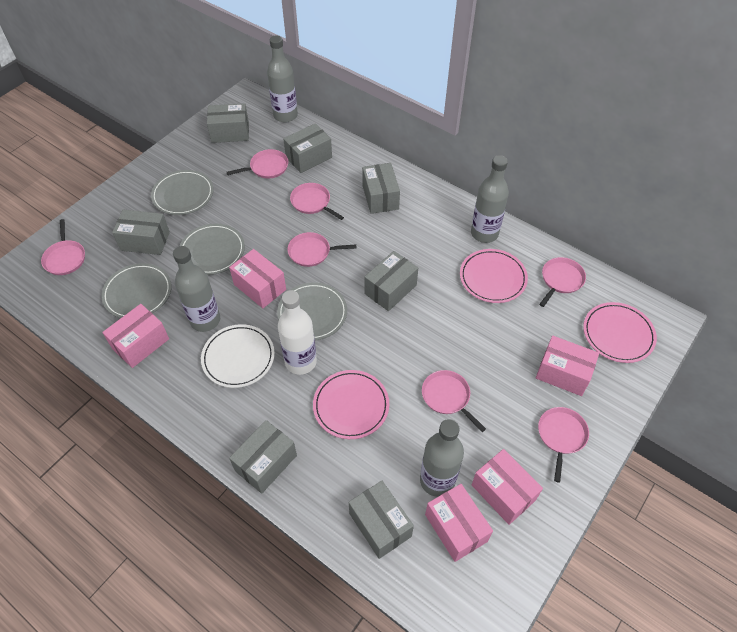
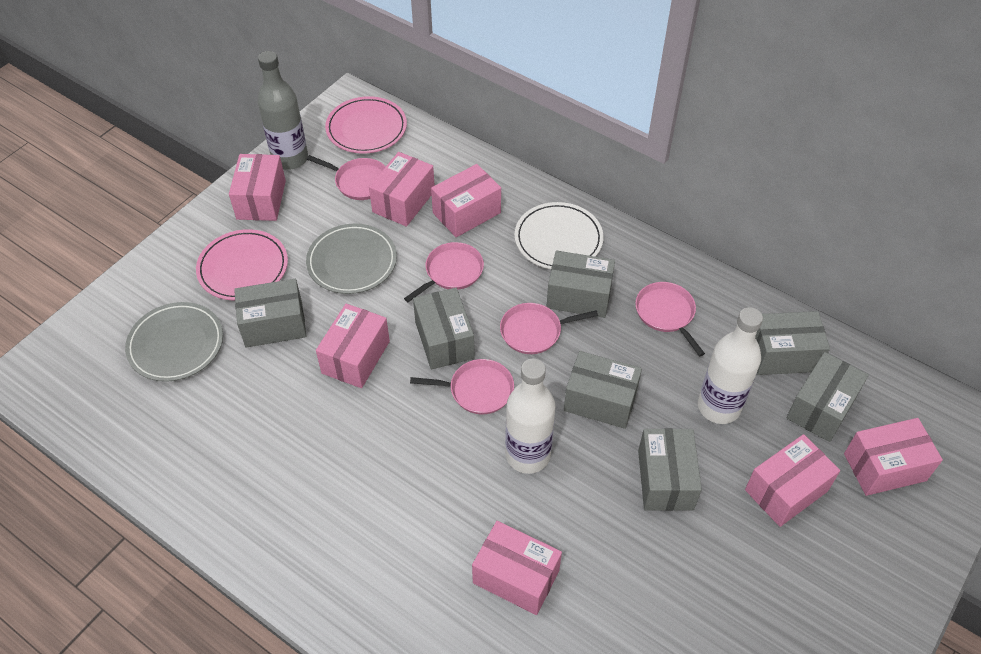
grey bottle: [173,246,220,332] [267,35,298,123] [420,419,464,497] [471,155,509,243] = 4 -> [258,51,308,170] = 1
grey plate: [101,263,172,318] [151,170,214,215] [180,224,245,275] [277,282,347,340] = 4 -> [125,302,223,382] [306,223,397,294] = 2
pink box: [102,304,169,368] [229,249,286,308] [425,484,493,562] [472,449,543,525] [536,336,599,396] = 5 -> [229,154,286,221] [316,304,390,388] [369,152,435,227] [431,164,501,237] [472,521,562,615] [745,434,840,527] [844,418,943,496] = 7
pink pan: [41,219,85,275] [227,149,288,178] [287,232,356,267] [290,183,344,220] [422,370,486,432] [538,407,589,483] [539,257,586,307] = 7 -> [307,155,386,200] [404,242,484,302] [410,359,514,414] [500,303,598,354] [635,282,705,356] = 5
pink plate: [313,370,389,439] [460,249,528,303] [583,302,657,363] = 3 -> [196,229,288,301] [325,96,407,154] = 2
white bottle: [278,290,317,375] = 1 -> [505,358,556,474] [698,307,763,424] = 2

